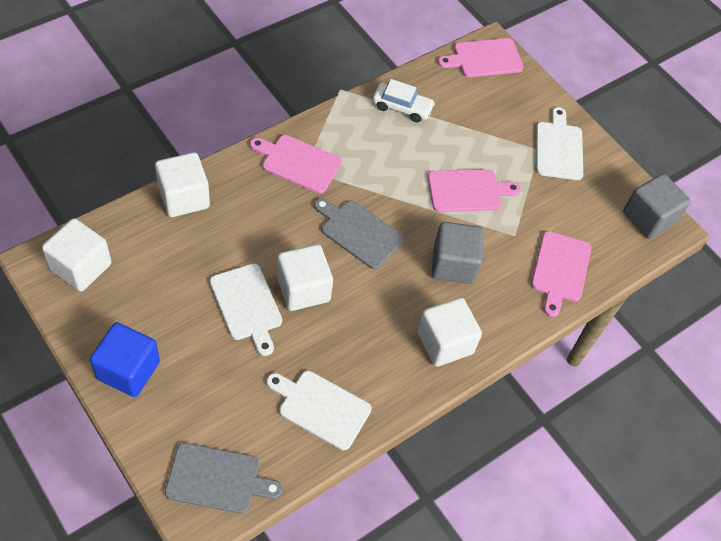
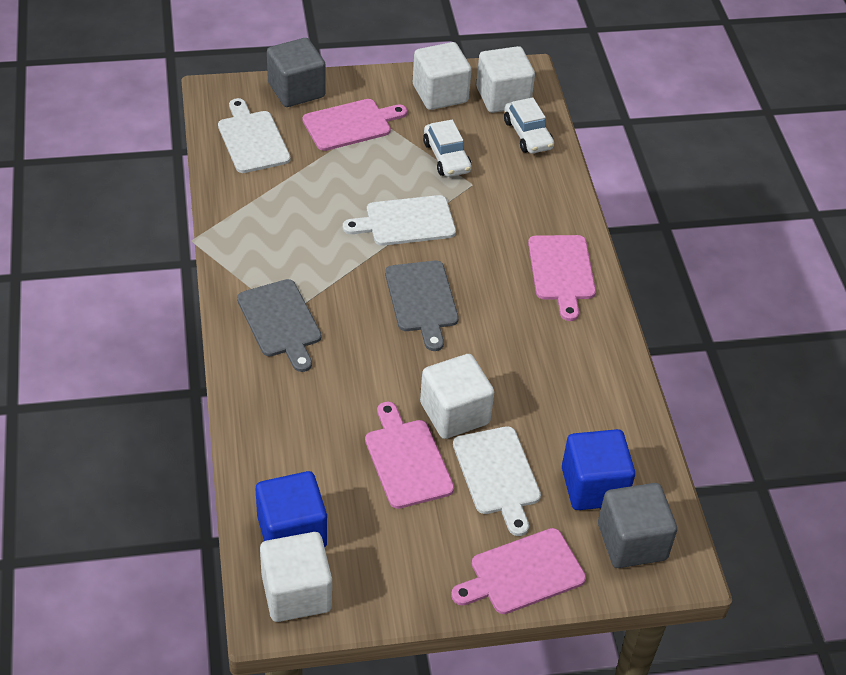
blue cube: [90,322,160,397] = 1 -> [256,471,327,547] [562,429,635,510] = 2
white car: [373,79,435,122] = 1 -> [423,120,472,177] [504,97,554,153] = 2

